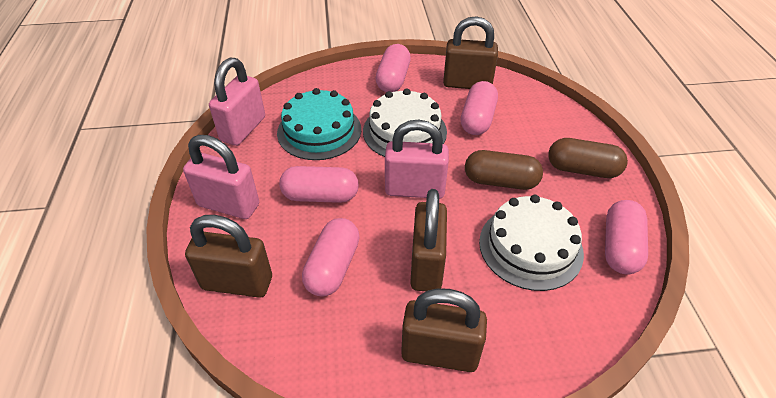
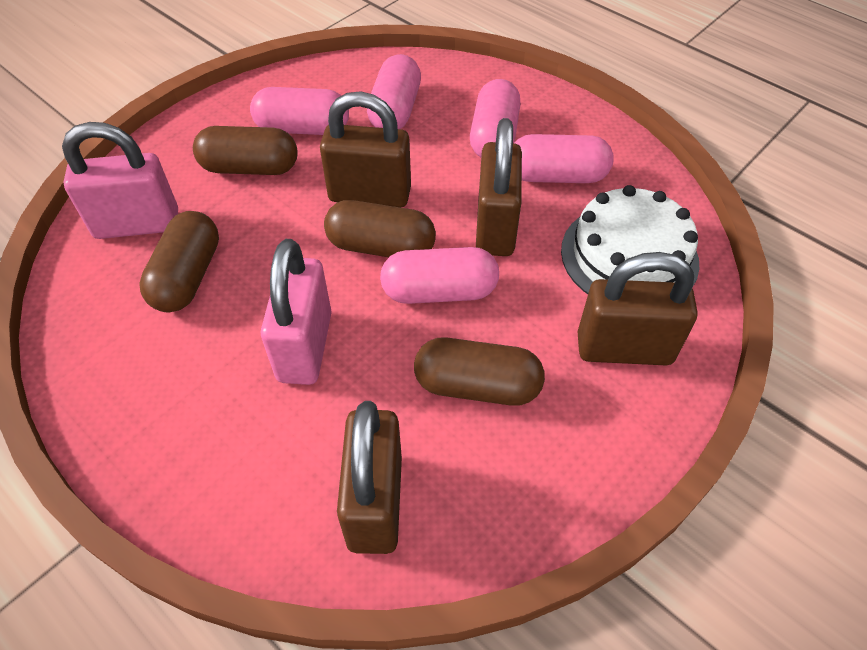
brown capsule: [465,150,543,190] [548,138,628,178] = 2 -> [139,211,219,312] [193,126,298,175] [324,200,436,257] [414,337,545,406] = 4
pink padlock: [183,135,259,219] [209,58,265,146] [385,120,449,199] = 3 -> [62,122,178,239] [261,239,332,385] = 2
turquoise cake: [277,88,361,160] = 1 -> none = 0
white cake: [363,88,447,157] [479,195,584,291] = 2 -> [561,185,699,294] = 1

